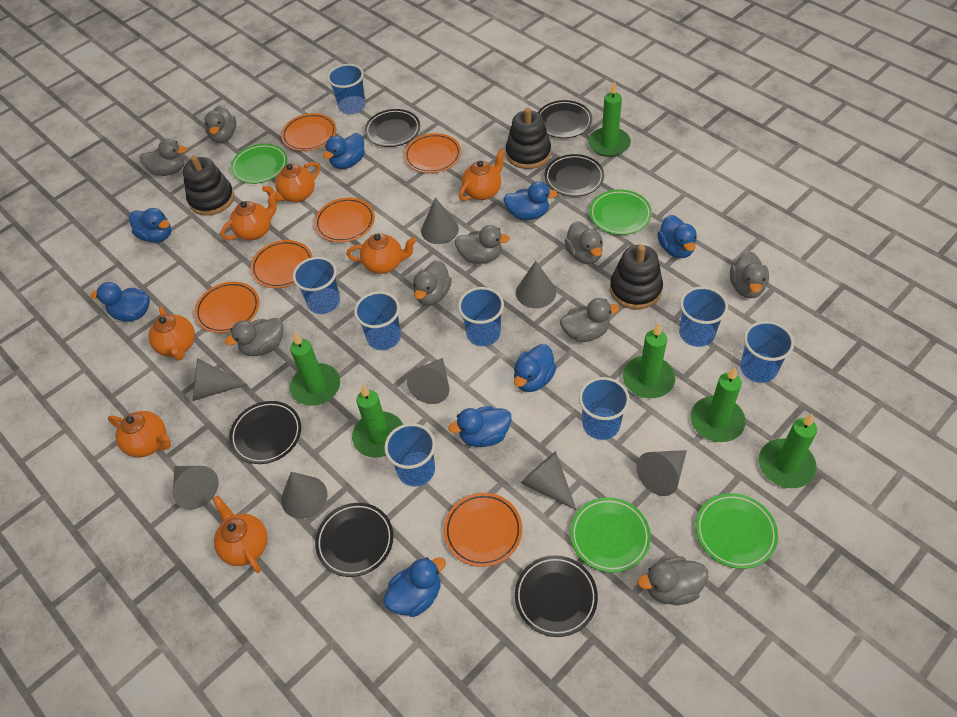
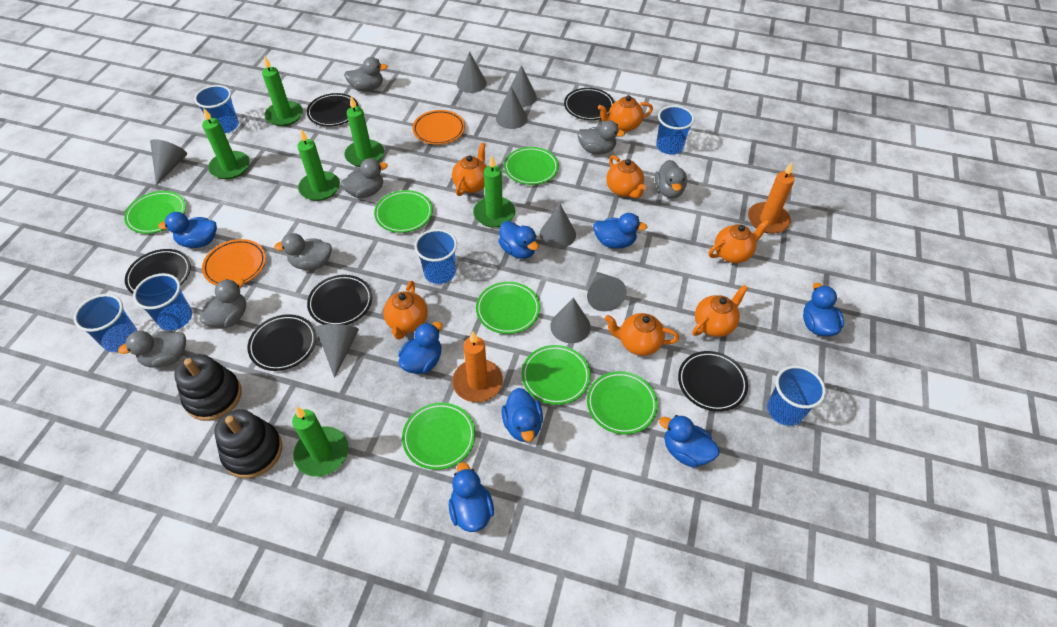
black stacking toy: [183,155,234,216] [506,108,551,169] [610,245,663,309] = 3 -> [174,354,242,421] [214,409,282,478] = 2
blue cup: [293,257,340,314] [327,64,366,114] [354,291,401,350] [384,423,436,486] [458,287,504,346] [579,377,630,440] [679,286,728,347] [740,321,794,383] = 8 -> [74,294,137,352] [133,273,192,330] [194,85,239,133] [414,229,457,284] [656,105,694,155] [767,365,826,426] = 6
green plate: [231,144,288,184] [570,497,651,573] [589,189,652,235] [696,493,778,569] = 4 -> [124,191,186,234] [374,190,433,233] [402,402,475,470] [476,282,540,334] [504,147,559,185] [522,345,591,405] [587,371,658,435] = 7
grey duck: [140,139,187,176] [204,105,236,143] [225,318,283,356] [413,260,452,305] [454,225,510,264] [560,298,620,342] [564,221,603,264] [638,557,708,605] [730,251,769,298] = 9 -> [118,330,186,368] [200,278,246,329] [274,233,332,270] [341,158,388,198] [344,57,388,91] [577,120,625,154] [655,160,687,198] = 7
orange candle: none = 0 -> [452,331,503,402] [748,162,795,234] = 2
orange plate: [195,282,259,333] [251,240,313,288] [281,113,336,151] [315,198,375,242] [404,133,461,173] [444,493,522,567] = 6 -> [202,239,266,285] [413,110,465,145] = 2

